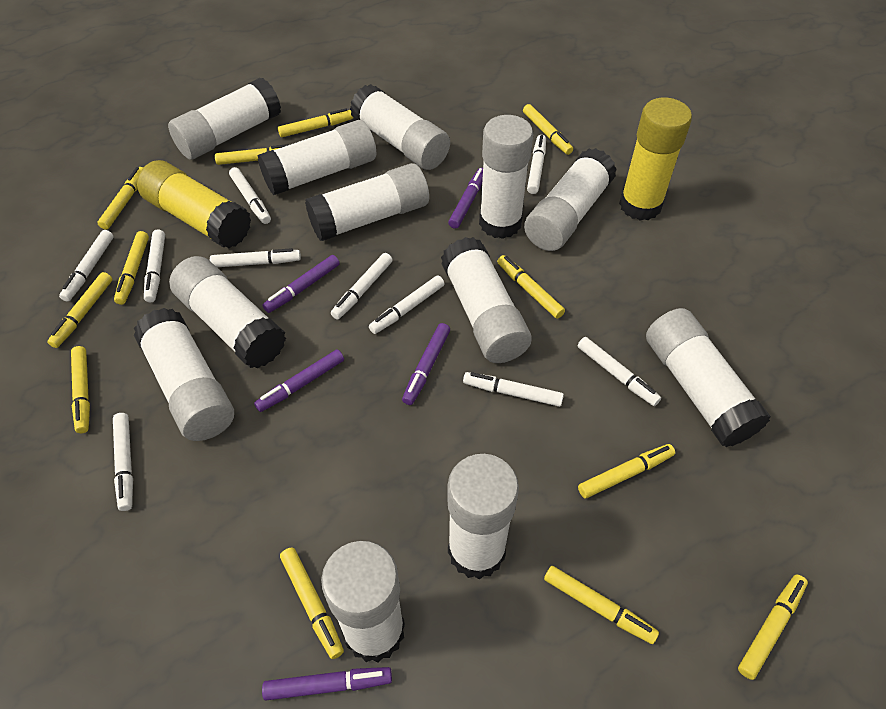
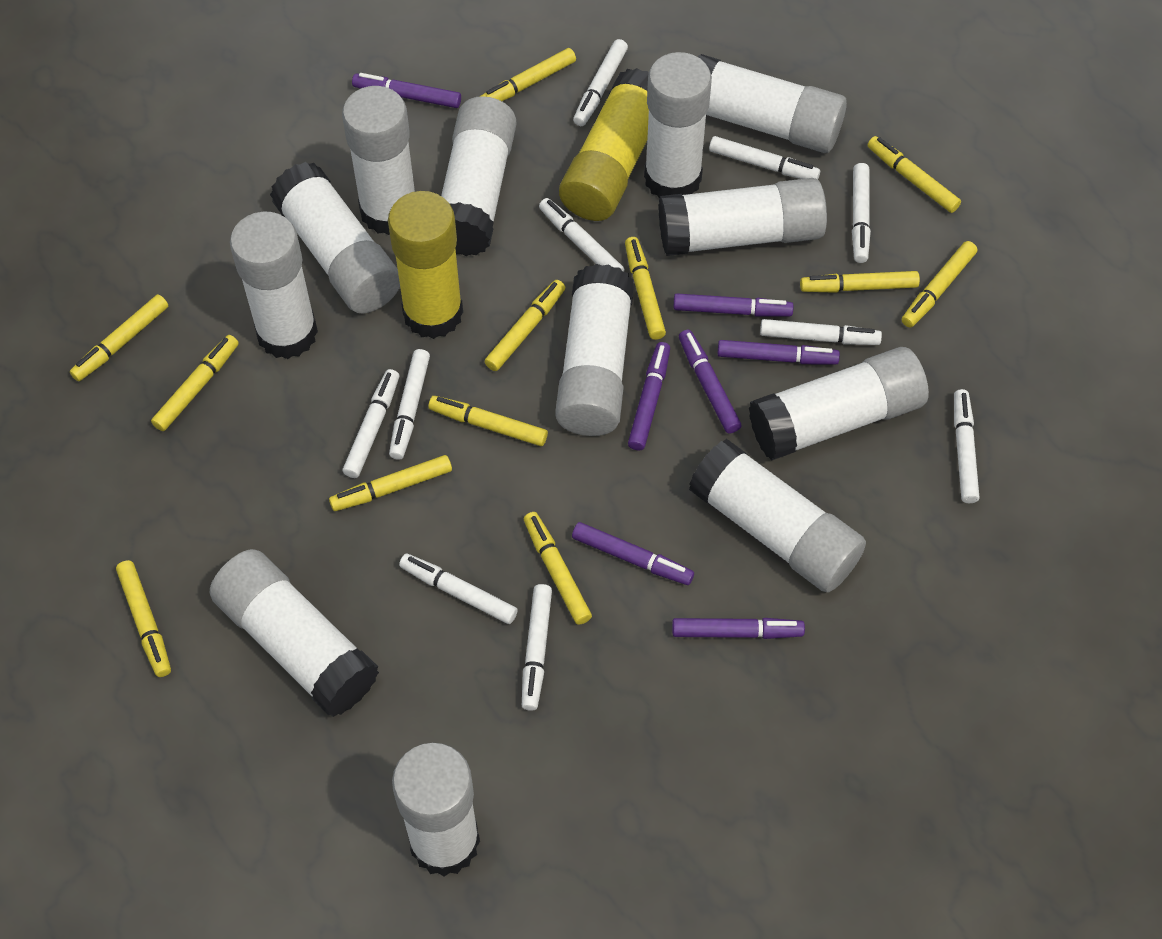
purple marker: [254,349,344,412] [262,667,392,701] [263,255,340,313] [402,323,450,405] [448,168,483,229] = 5 -> [352,73,461,108] [572,522,694,585] [628,342,670,451] [672,618,805,639] [673,294,794,317] [679,330,741,434] [717,340,840,365] = 7

